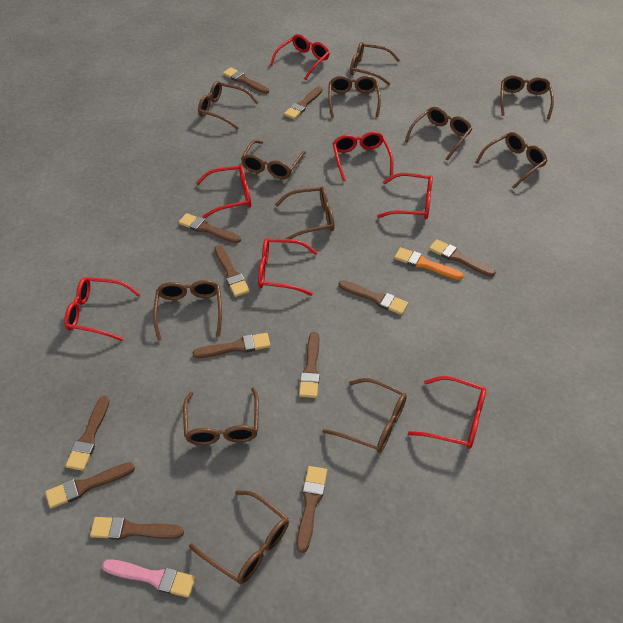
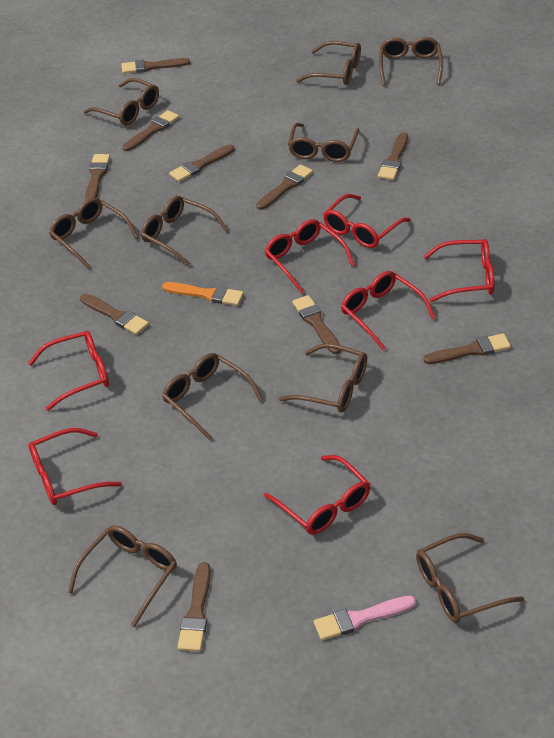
brown brush: [45,462,135,509] [66,396,110,471] [90,517,184,540] [179,213,241,243] [193,333,271,358] [215,245,250,297] [223,67,269,94] [284,87,323,119] [297,466,327,553] [299,332,320,398] [338,280,408,315] [429,239,496,277] = 12 -> [80,293,149,335] [85,154,110,201] [122,58,190,74] [123,110,179,151] [169,144,234,182] [178,562,211,652] [256,165,313,210] [292,295,341,354] [378,133,408,180] [423,333,511,364] = 10
brown glasses: [153,280,222,341] [183,387,259,445] [189,490,289,584] [198,81,258,130] [241,140,306,179] [275,187,334,239] [322,378,407,453] [328,76,381,117] [350,42,400,85] [405,107,472,161] [475,132,548,189] [500,75,554,119] = 12 -> [49,198,139,269] [68,525,177,627] [83,78,159,126] [141,196,228,266] [162,353,263,440] [279,343,367,413] [288,123,359,162] [296,41,361,85] [379,37,443,86] [416,533,524,623] = 10

